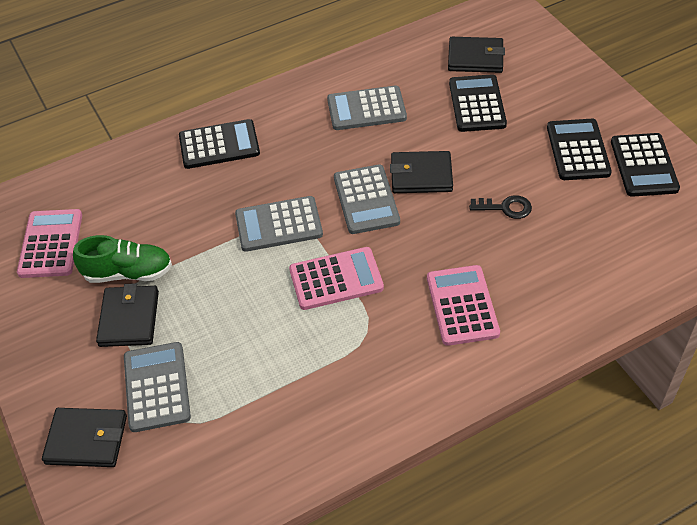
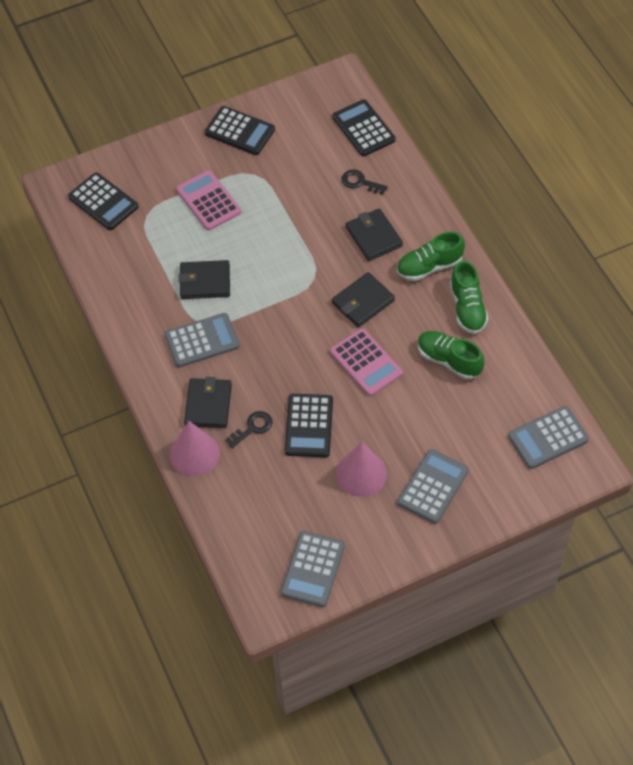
black key: [469,195,532,219] = 1 -> [225,411,272,448] [342,170,388,195] = 2
green shoe: [73,235,172,283] = 1 -> [397,231,465,281] [418,331,484,379] [450,261,489,334] = 3
pink calculator: [17,209,82,278] [289,247,384,310] [427,265,500,346] = 3 -> [176,170,241,231] [330,328,403,396] = 2
pink cone: none = 0 -> [170,421,220,476] [336,441,387,497] = 2

